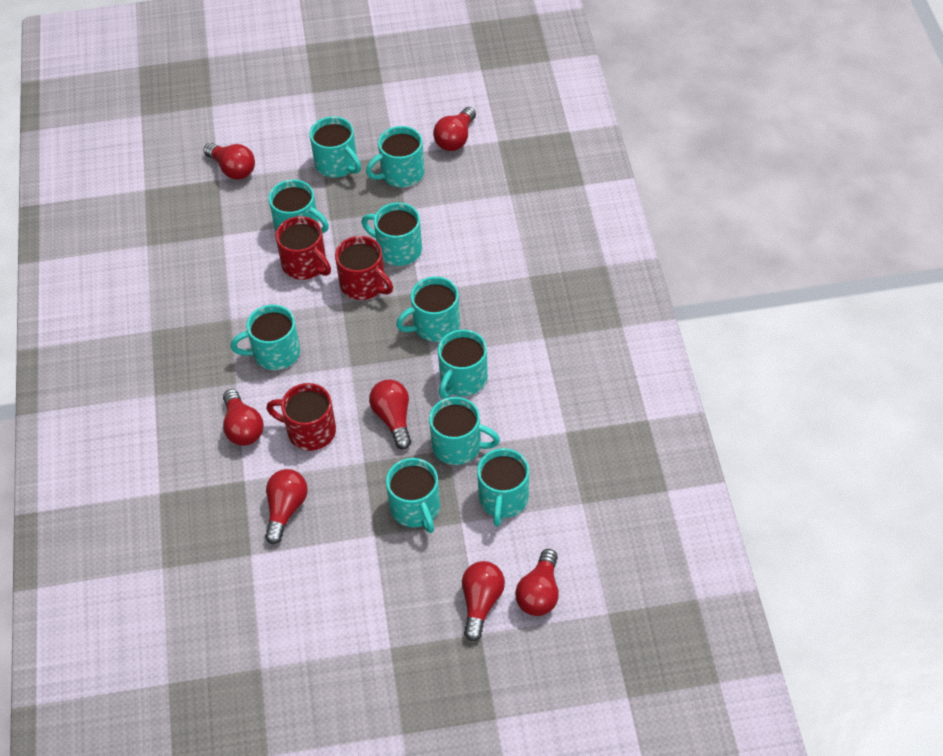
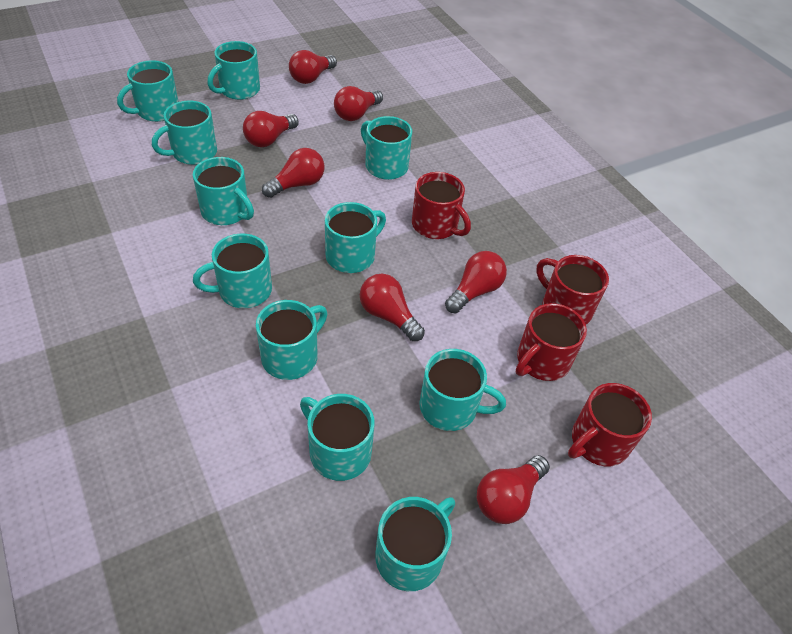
red mug: [266,383,336,451] [275,216,331,280] [335,236,393,300] = 3 -> [412,172,471,239] [516,303,587,381] [536,255,609,324] [568,383,652,466] = 4
turquoise mug: [230,305,300,370] [268,179,329,233] [309,116,361,177] [361,202,422,266] [366,126,425,187] [386,458,440,533] [396,276,460,342] [429,397,500,465] [438,329,488,399] [477,448,529,526] = 10 -> [117,60,179,122] [152,101,217,165] [193,157,254,225] [193,233,272,308] [207,41,260,100] [256,300,327,380] [300,394,374,481] [325,202,386,273] [361,116,412,180] [376,497,455,591] [419,349,506,431] = 11

